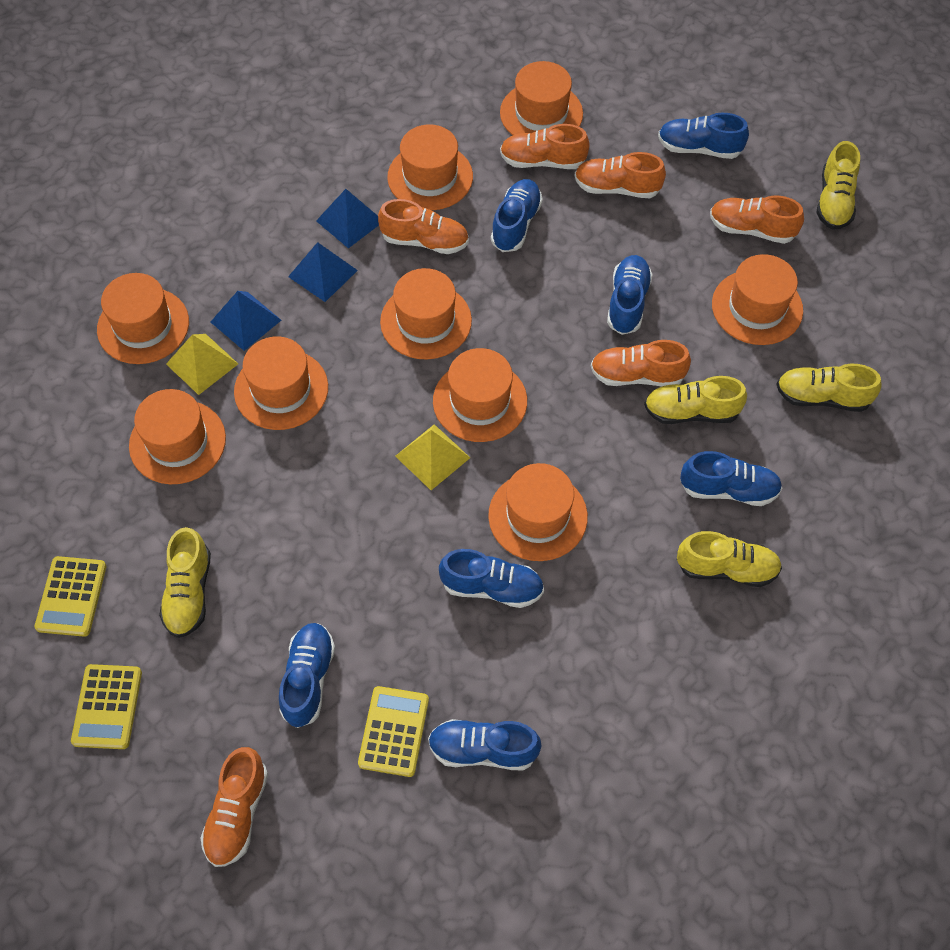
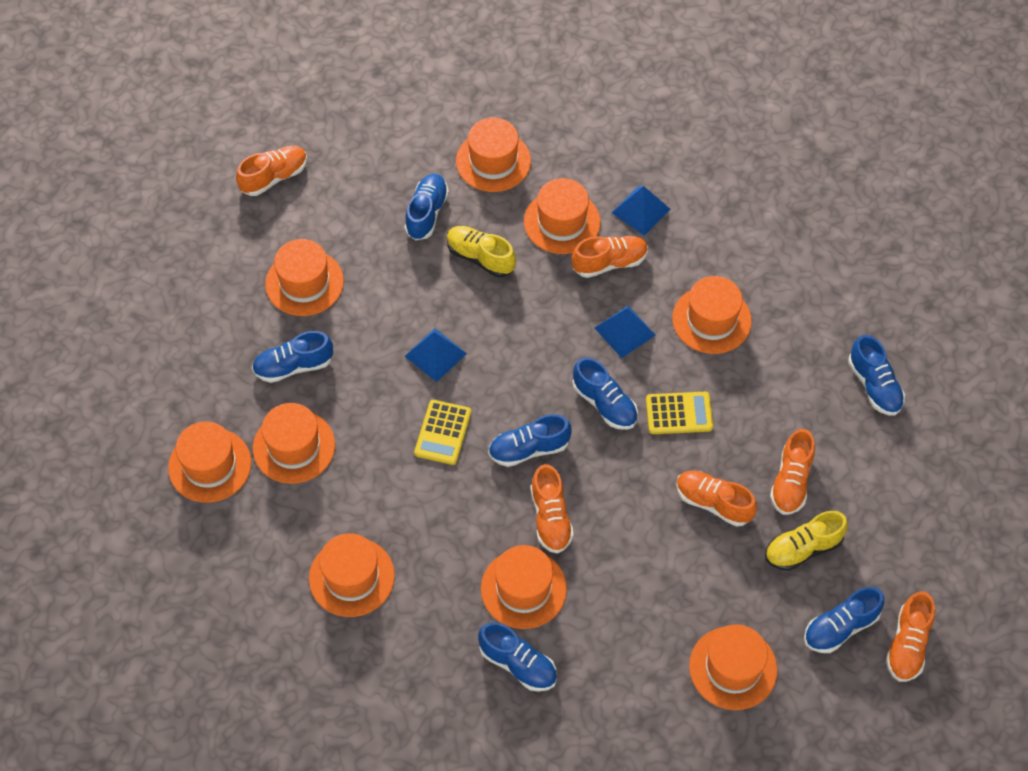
yellow calculator: [35,556,106,637] [71,664,142,749] [358,686,429,777] = 3 -> [414,400,471,465] [646,392,713,434] = 2
yellow pyramid: [166,334,238,395] [395,424,470,490] = 2 -> none = 0
yellow shoe: [159,527,211,638] [644,376,747,424] [677,531,782,587] [777,364,882,412] [817,141,860,230] = 5 -> [447,226,516,277] [765,511,848,571] = 2

